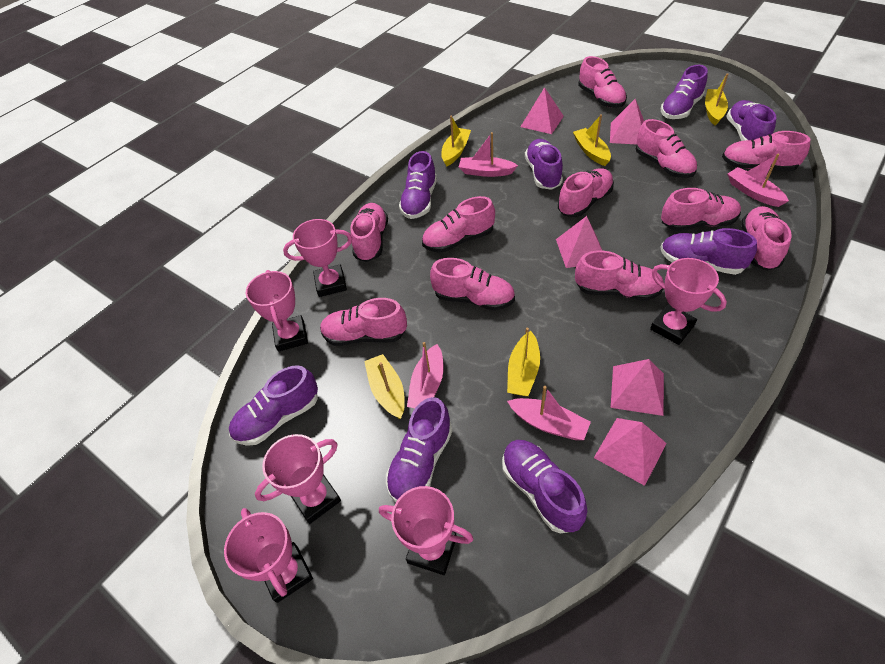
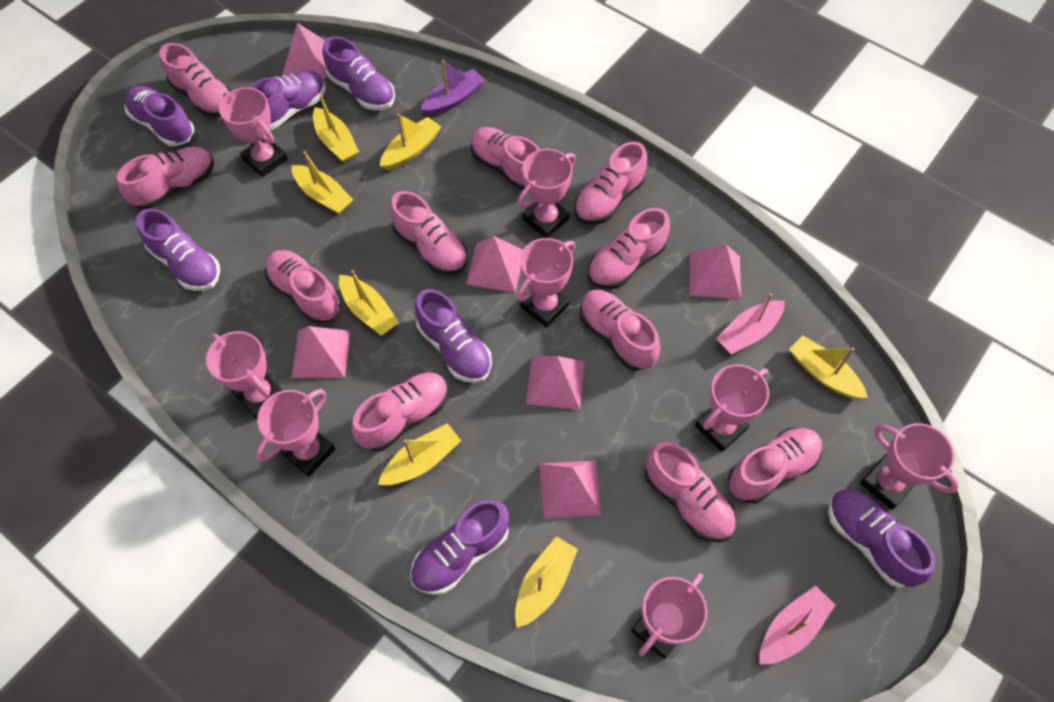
pink boat: [407,342,443,408] [459,132,518,177] [507,386,591,440] [727,154,789,207] = 4 -> [716,293,785,355] [759,586,835,664] = 2
pink pyramid: [520,87,564,134] [556,216,603,268] [594,418,667,486] [610,99,644,144] [611,359,664,416] = 5 -> [282,23,327,79] [292,326,350,378] [466,236,523,293] [526,356,585,410] [540,460,601,518] [690,245,741,299] = 6
pink trophy: [224,508,313,603] [246,270,308,352] [255,434,341,524] [283,219,352,297] [379,486,473,575] [650,258,727,345] = 6 -> [206,331,283,419] [219,87,287,177] [256,389,335,477] [516,238,575,327] [518,149,576,238] [631,573,707,659] [695,364,769,452] [860,423,959,510] = 8
purple boat: none = 0 -> [421,60,485,115] = 1
purple shoe: [229,365,318,446] [386,397,452,502] [399,151,437,219] [502,440,587,534] [525,139,563,190] [660,228,757,275] [661,65,708,119] [726,100,776,141] = 8 -> [125,86,194,146] [136,208,220,291] [249,71,326,131] [323,36,395,110] [410,500,509,595] [415,289,492,383] [828,489,935,588] = 7
yellow boat: [364,354,405,419] [441,116,471,166] [507,328,540,396] [573,114,611,166] [705,73,728,126] = 5 -> [291,151,353,214] [313,95,359,162] [339,270,399,336] [378,423,461,485] [380,113,441,170] [515,536,578,628] [789,335,868,399] = 7

